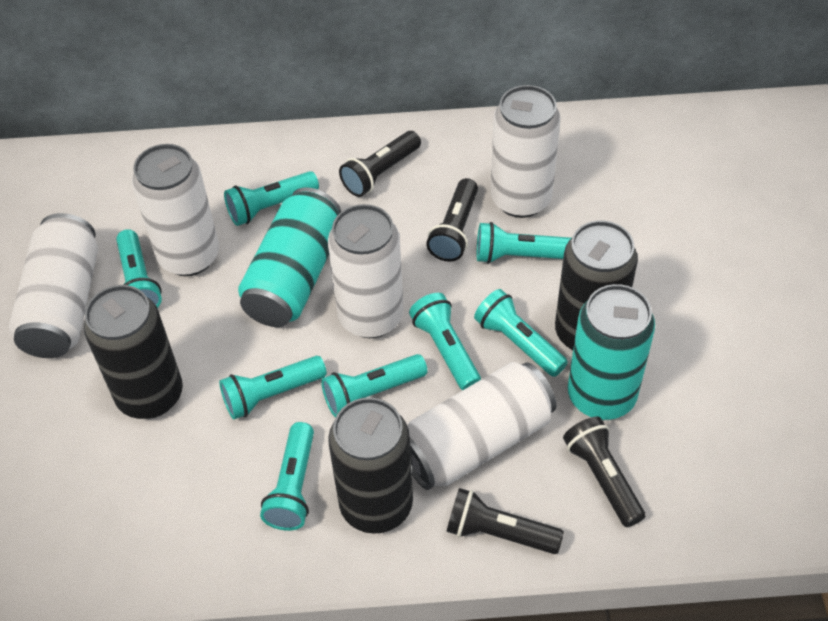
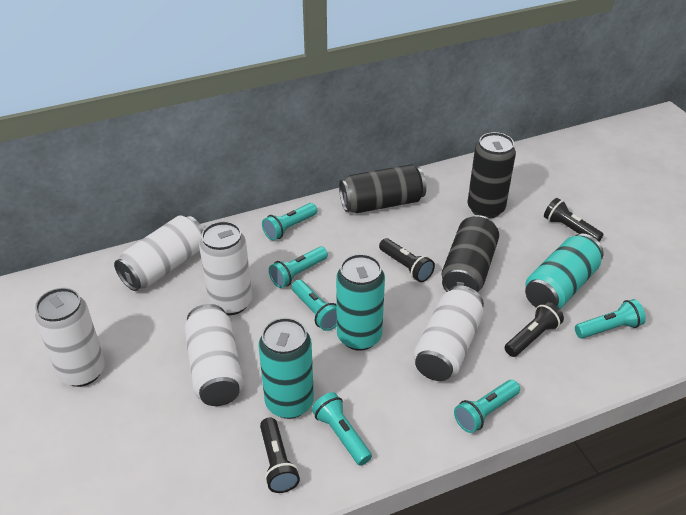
turquoise can: [238,187,341,327] [568,284,655,420] = 2 -> [258,318,314,419] [336,254,385,351] [525,234,603,309] = 3
turquoise flashlight: [116,229,162,308] [219,356,327,420] [224,171,319,226] [260,422,314,531] [321,354,428,417] [409,293,481,390] [474,289,568,377] [477,222,571,264] = 8 -> [262,203,317,241] [269,246,328,288] [292,280,337,331] [312,392,372,466] [454,380,520,433] [575,299,646,339] = 6

